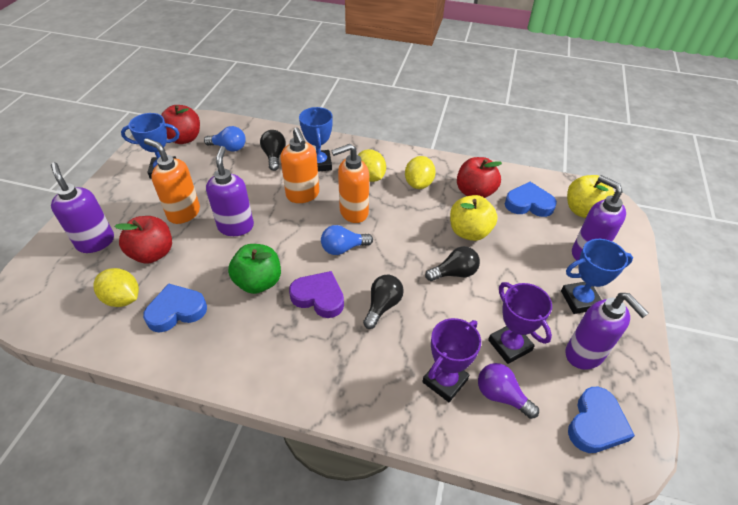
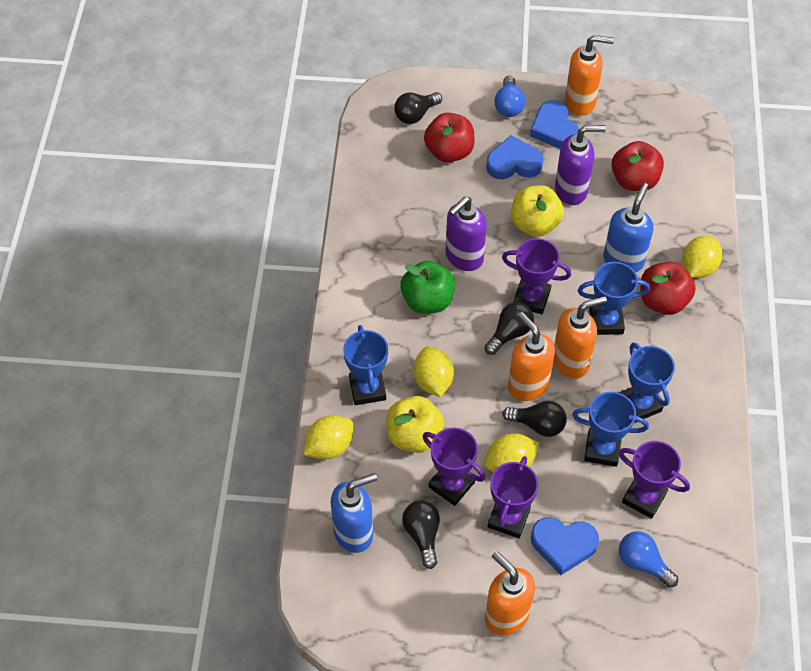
black light bulb: [260,130,286,171] [363,275,404,329] [425,246,480,281] = 3 -> [394,92,442,124] [402,500,440,569] [484,302,534,355] [502,401,567,437] = 4
blue soap dispenser: none = 0 -> [331,473,377,553] [603,183,654,273] = 2
blue trophy: [121,113,180,179] [299,107,333,172] [561,239,633,314] = 3 -> [343,325,388,405] [572,392,649,467] [578,262,650,335] [620,342,675,423] = 4
orange soap dispenser: [144,138,200,224] [280,128,319,203] [331,144,369,223] = 3 -> [485,551,535,636] [508,312,555,401] [554,296,607,378] [565,35,614,116] = 4
purple heart: [289,271,344,318] = 1 -> none = 0
purple light bulb: [478,363,539,419] = 1 -> none = 0
purple soap dispenser: [51,162,114,253] [206,146,254,236] [565,293,649,370] [572,175,626,261] = 4 -> [445,197,487,271] [555,125,606,205] = 2
purple trophy: [423,318,481,402] [488,282,552,364] = 2 -> [423,428,485,506] [488,456,538,538] [502,238,571,314] [619,441,690,519] = 4
yellow lemon: [93,268,139,307] [358,149,386,182] [405,156,436,189] = 3 -> [304,415,353,459] [413,346,454,397] [484,433,539,472] [682,236,722,278] = 4

